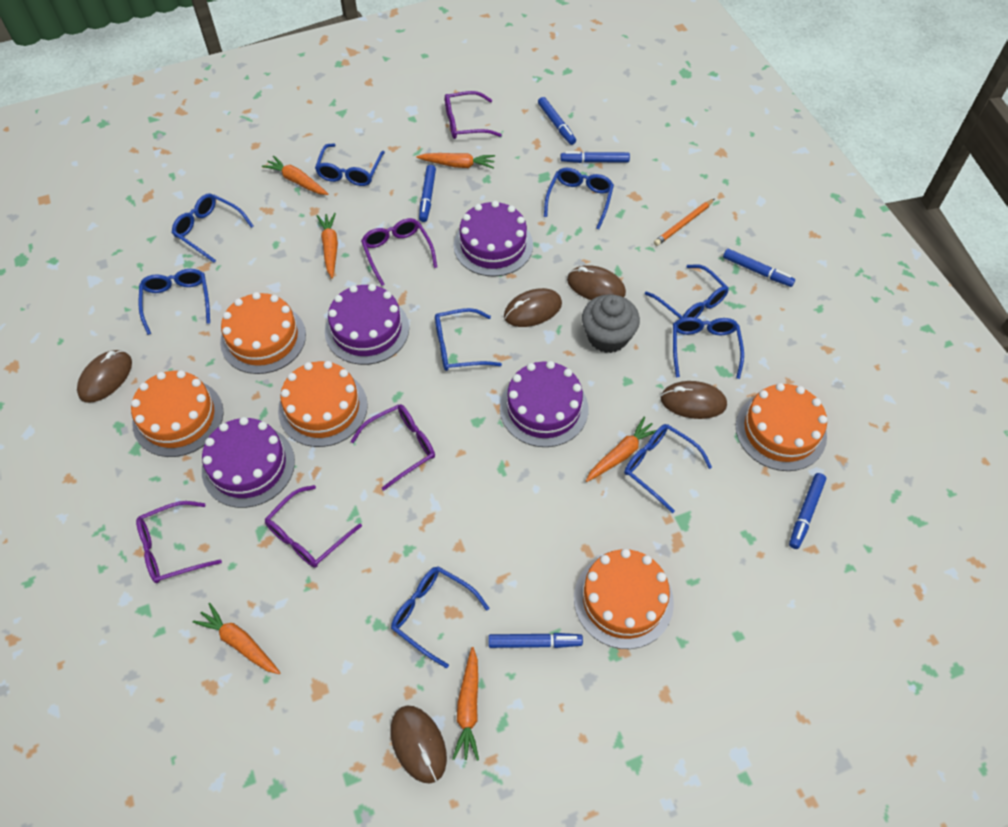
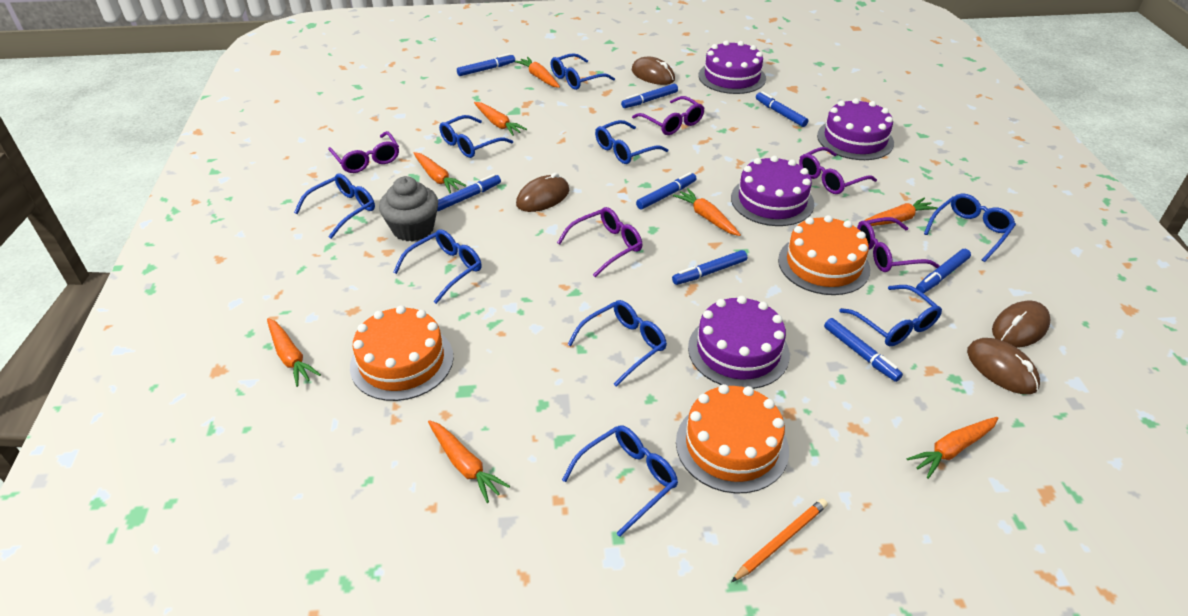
blue marker: [419,165,436,222] [488,633,583,648] [538,97,576,145] [560,151,630,163] [723,248,795,287] [789,473,826,549] = 6 -> [437,174,501,211] [457,53,515,76] [621,84,678,108] [636,172,697,209] [672,250,747,285] [756,91,808,127] [824,318,903,382] [916,249,971,293] = 8
brown mouse: [77,350,132,403] [391,705,447,784] [504,288,562,327] [567,265,626,300] [660,381,727,419] = 5 -> [516,173,569,212] [632,56,675,85] [967,338,1040,394] [992,301,1051,347] = 4
orange cake: [131,370,224,457] [220,292,306,374] [278,361,368,447] [574,549,674,649] [736,383,827,471] = 5 -> [350,305,453,401] [676,384,789,494] [778,215,870,295] = 3
orange carrot: [193,603,281,674] [262,155,328,195] [317,213,338,278] [416,153,495,169] [452,647,479,761] [586,417,657,482] = 6 -> [267,318,321,387] [414,152,466,193] [428,420,510,503] [474,102,527,136] [515,57,560,88] [673,188,741,236] [865,197,938,226] [907,417,998,479] = 8

